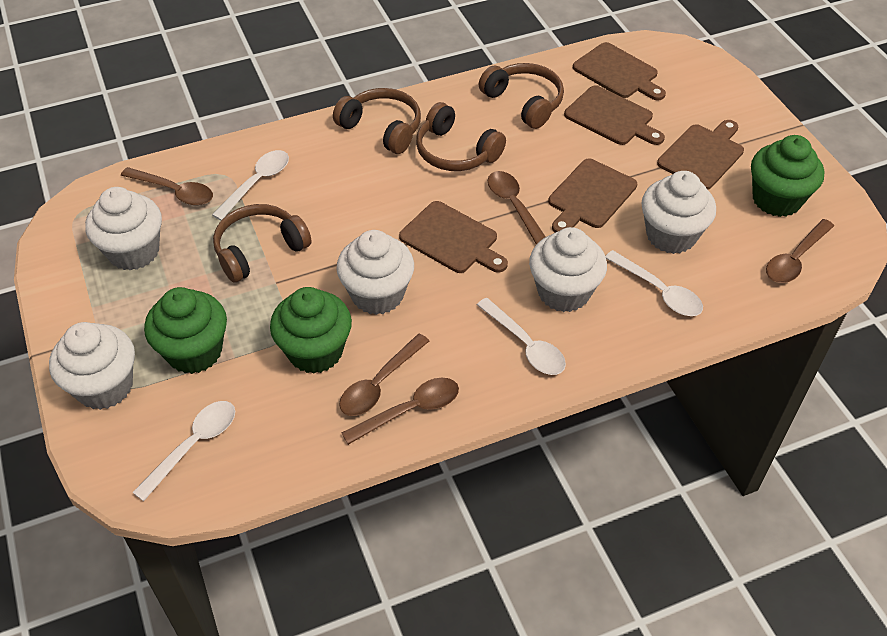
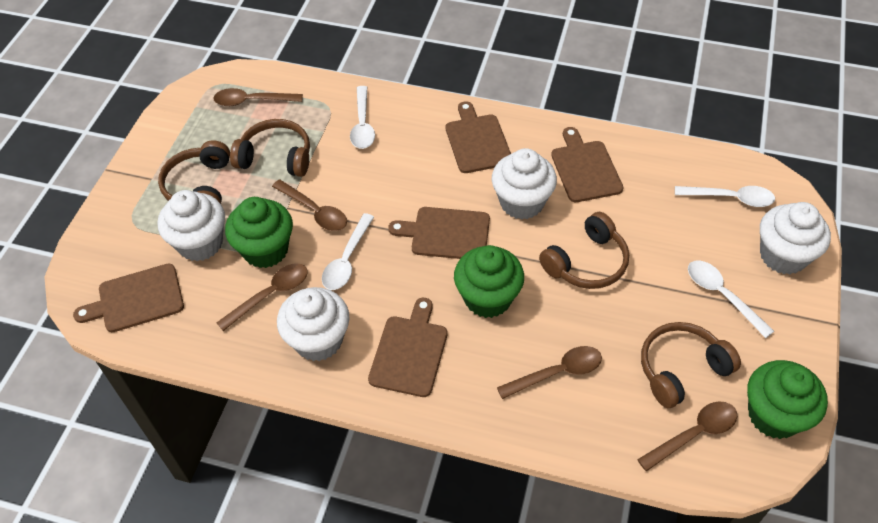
white cupcake: [49,322,135,410] [85,187,162,271] [336,230,414,315] [529,227,607,312] [641,171,716,254] = 5 -> [158,190,225,261] [277,287,350,361] [492,148,557,220] [760,202,831,274] = 4

